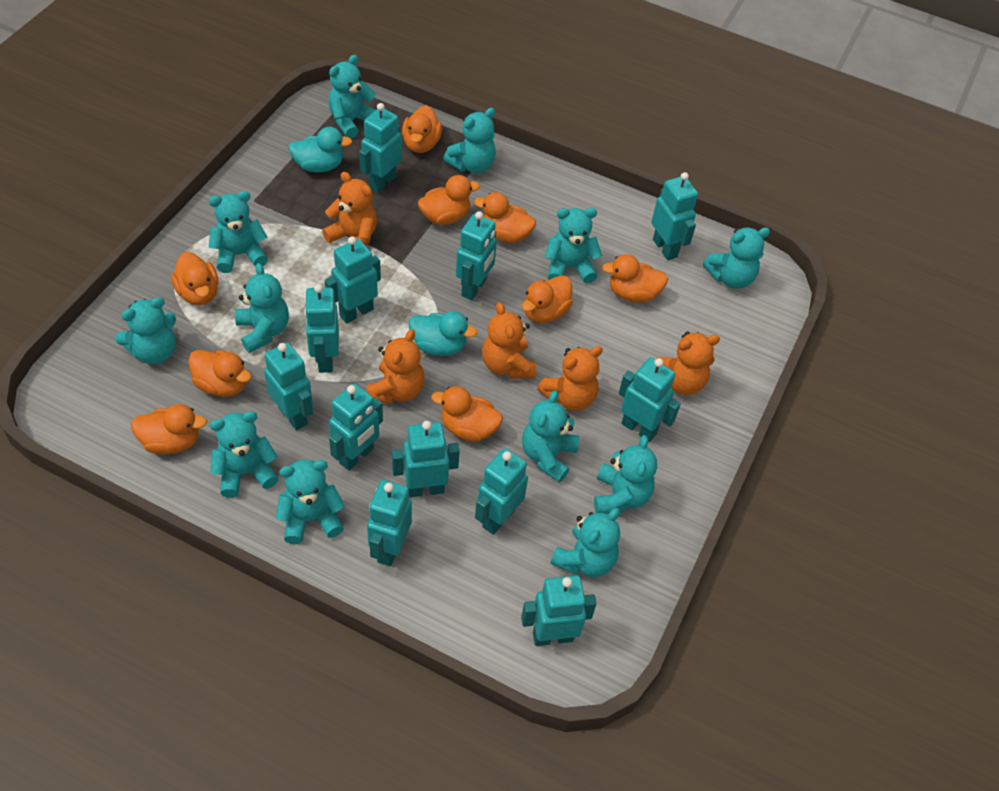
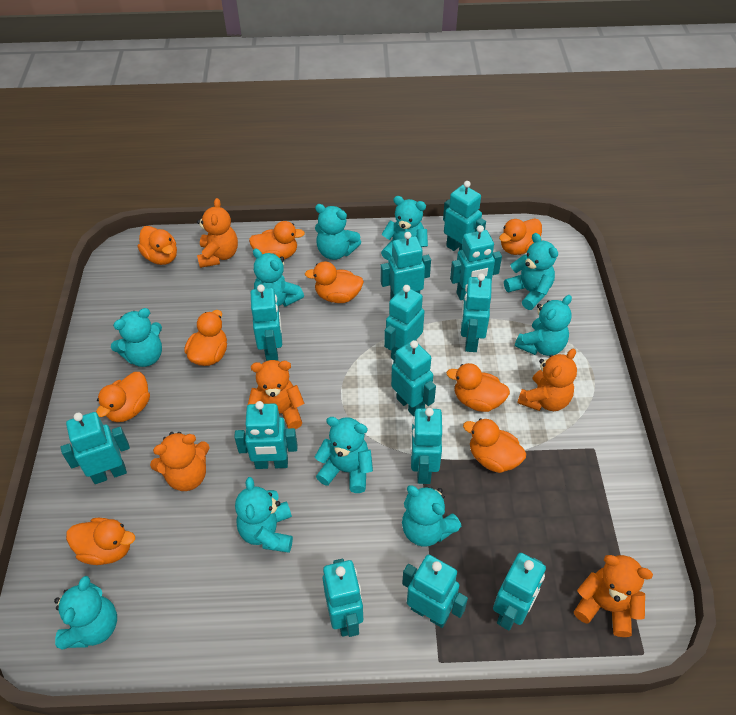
turquoise duck: [289,127,353,172] [409,311,477,356] = 2 -> none = 0
turquoise robot: [264,342,313,430] [304,284,339,373] [325,236,381,324] [329,384,383,471] [359,103,402,193] [367,480,412,566] [392,421,460,498] [456,211,497,300] [475,448,528,535] [521,575,597,646] [619,358,681,442] [651,172,698,260] = 12 -> [61,412,130,484] [234,401,297,469] [251,285,282,361] [322,559,363,637] [380,232,431,299] [384,285,424,359] [391,340,436,416] [402,555,468,628] [411,408,442,484] [443,181,486,251] [450,225,502,300] [461,273,492,352] [493,553,546,631] = 13
turquoise teddy bear: [115,297,176,364] [209,191,268,273] [210,411,278,498] [235,263,289,353] [276,459,345,544] [328,55,376,139] [443,108,496,173] [522,390,579,482] [545,208,602,283] [550,508,620,577] [594,435,657,514] [703,227,770,289] = 12 -> [54,576,117,650] [111,308,162,367] [235,477,293,553] [253,249,304,307] [315,204,361,260] [315,417,373,493] [381,196,428,260] [402,486,461,547] [504,233,558,310] [515,295,572,356] = 10

